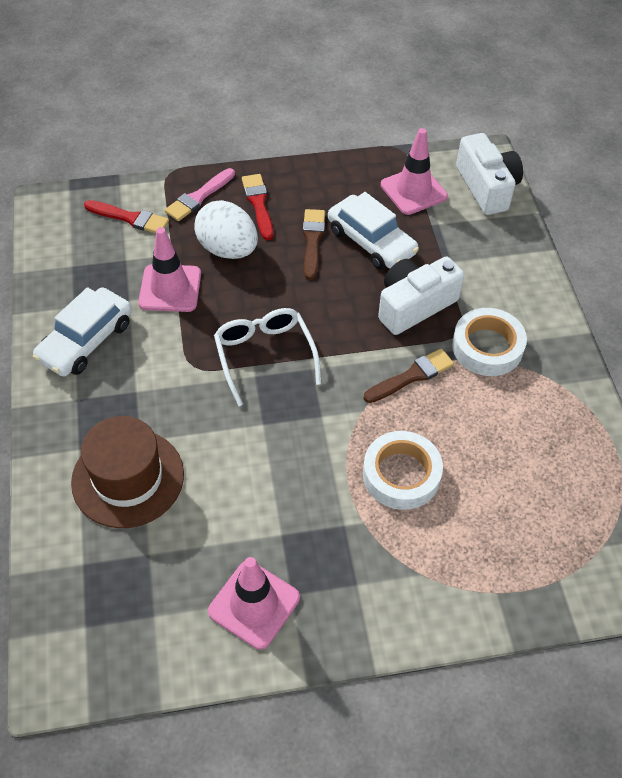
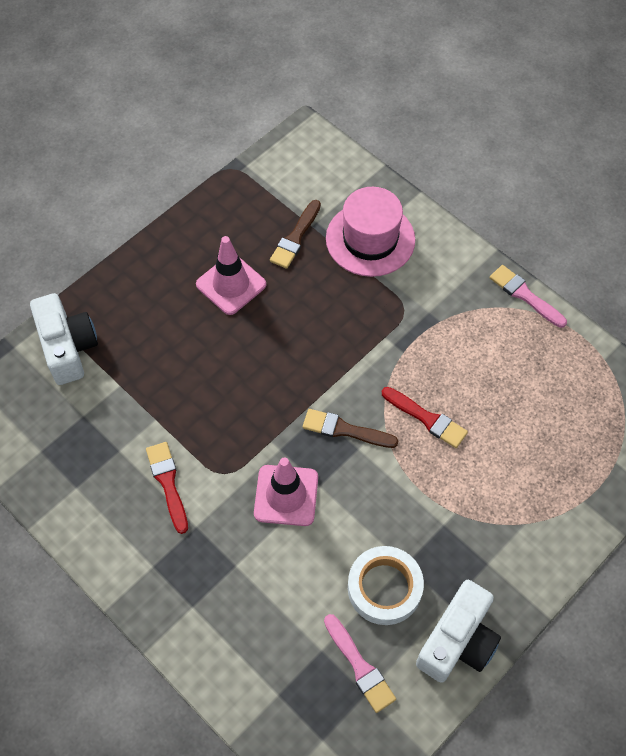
brown hat: [71,416,184,528] = 1 -> none = 0
pink brush: [165,168,235,221] = 1 -> [324,614,396,713] [490,265,567,328] = 2
pink hat: none = 0 -> [326,187,415,277] = 1
pink traffic cone: [138,227,201,312] [208,557,300,649] [381,128,448,215] = 3 -> [196,236,266,315] [254,457,318,526] = 2
white car: [33,287,132,377] [328,192,419,270] = 2 -> none = 0
white egg: [194,200,258,259] = 1 -> none = 0
white glasses: [214,308,321,407] = 1 -> none = 0
white tape: [363,431,443,510] [452,308,527,376] = 2 -> [348,546,424,625] = 1

